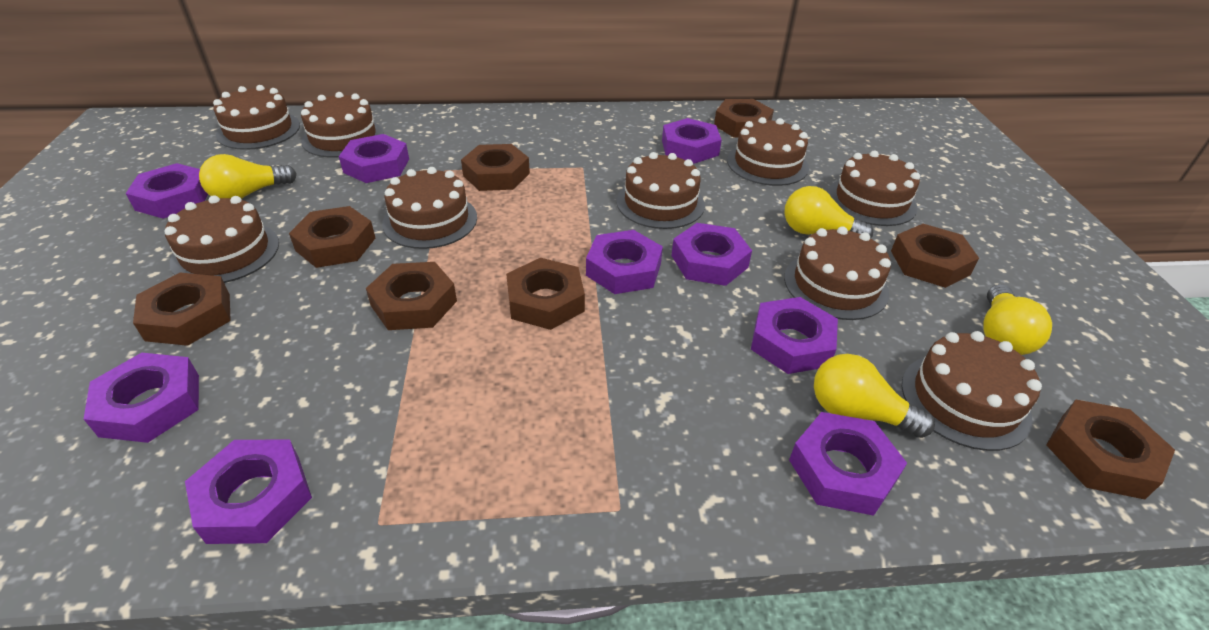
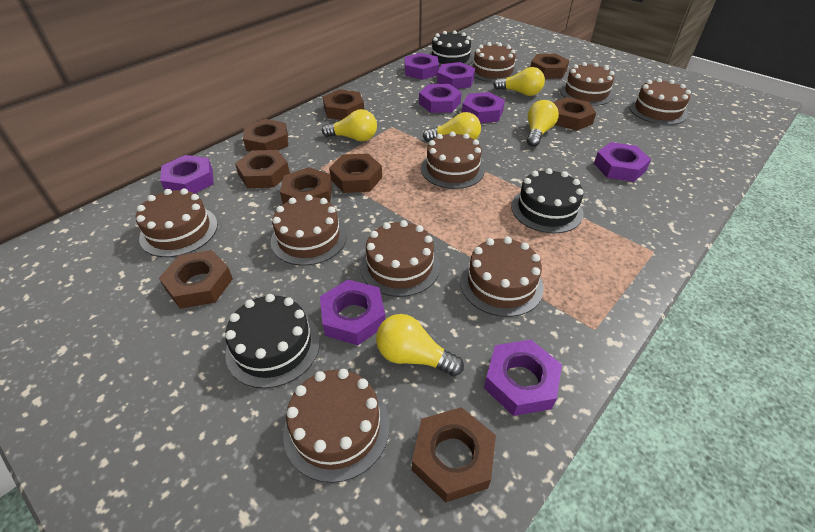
black cake: none = 0 -> [225,294,320,388] [429,30,474,67] [511,168,583,233] = 3
brown nut: [133,273,231,346] [289,206,375,268] [366,262,457,330] [461,144,530,191] [506,258,585,330] [714,99,774,138] [891,224,979,288] [1046,400,1175,499] = 8 -> [159,250,233,309] [235,150,290,188] [243,119,288,152] [280,167,332,204] [323,89,364,120] [329,153,382,193] [412,407,496,502] [530,54,569,79] [553,97,596,130] = 9
purple nut: [84,353,199,443] [125,163,208,219] [185,439,312,544] [339,134,409,183] [586,230,663,294] [662,118,722,164] [671,223,752,286] [751,297,838,374] [789,412,907,516] = 9 -> [160,155,214,193] [320,280,385,345] [405,53,439,80] [419,84,462,113] [437,62,475,89] [462,92,505,123] [484,340,562,416] [594,142,651,182] = 8
yellow light bulb: [199,154,297,199] [784,186,873,239] [814,354,935,438] [983,284,1052,355] = 4 -> [322,109,377,141] [376,314,464,376] [423,112,481,142] [493,67,545,96] [527,100,559,147] = 5

